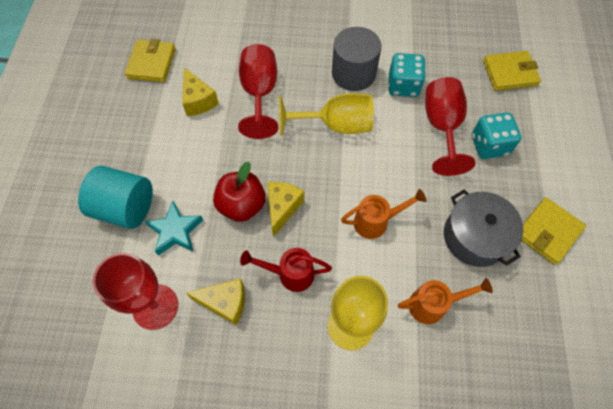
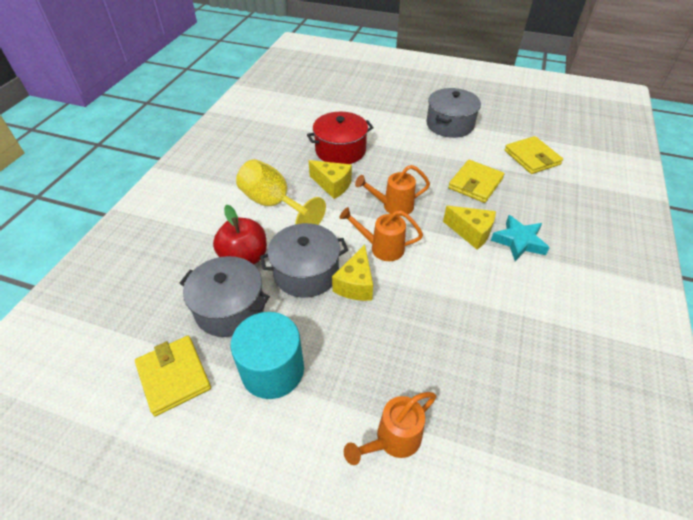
grey cylinder: [332,27,381,91] = 1 -> none = 0
grey pot: [444,189,523,267] = 1 -> [180,256,270,337] [260,223,348,298] [426,88,481,138] = 3
orange watering can: [341,189,426,239] [398,278,493,324] = 2 -> [339,207,423,261] [344,392,436,465] [355,165,430,216] = 3
red goblet: [93,253,178,330] [238,44,278,139] [425,77,476,176] = 3 -> none = 0
red pot: none = 0 -> [307,112,374,164] = 1
red watering can: [240,248,332,292] = 1 -> none = 0
turquoise dice: [388,53,426,97] [472,113,521,159] = 2 -> none = 0
yellow goblet: [279,93,374,136] [328,276,388,350] = 2 -> [236,159,326,225] = 1

